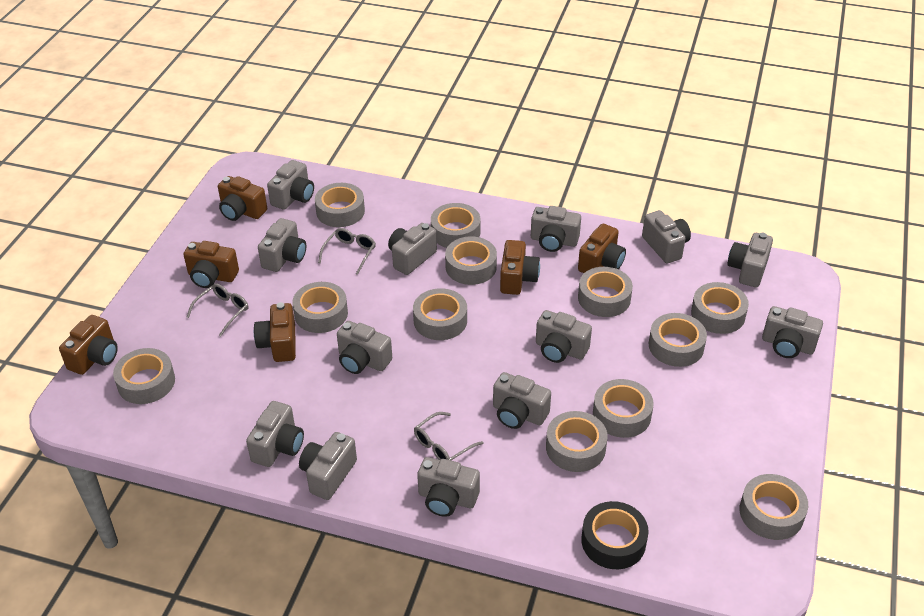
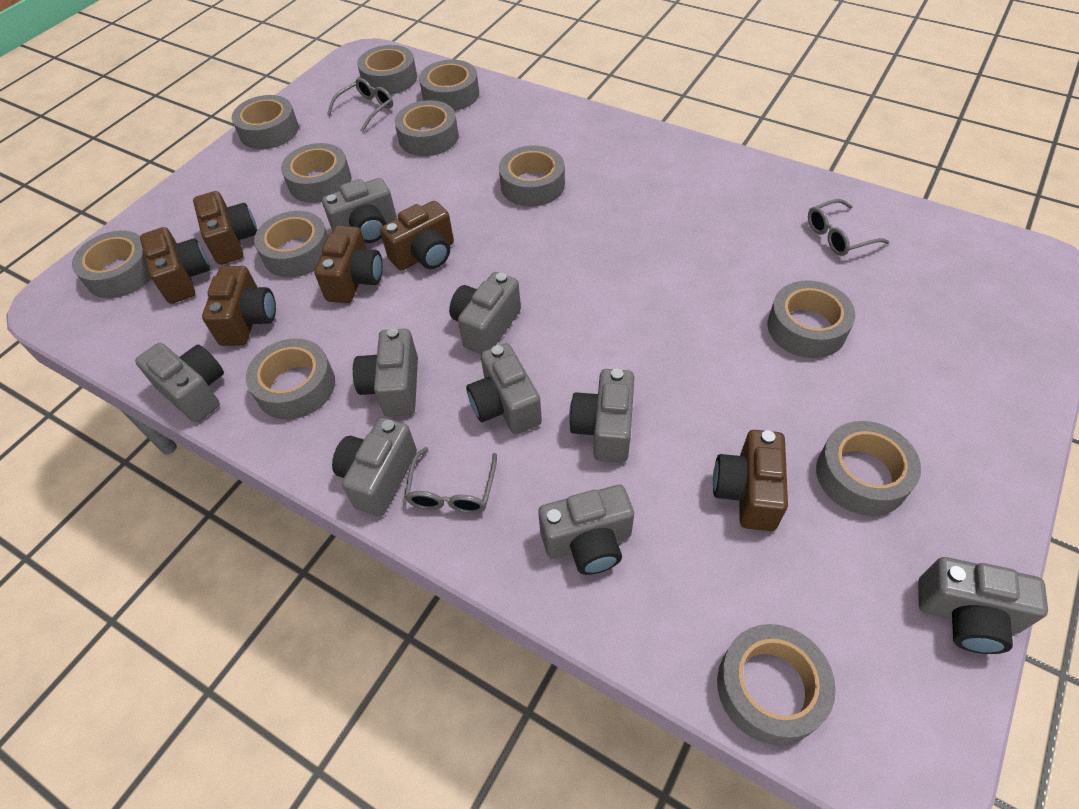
black tape: [581,501,649,569] = 1 -> none = 0
grey camera: [246,401,304,467] [258,218,306,272] [267,160,314,210] [299,432,357,500] [337,321,392,374] [388,223,437,275] [417,457,480,517] [493,372,551,429] [531,206,581,252] [536,310,592,363] [642,210,691,263] [728,233,773,287] [762,306,823,358] = 13 -> [135,343,224,423] [322,178,397,243] [332,418,417,516] [353,328,418,417] [449,272,521,354] [466,343,542,434] [538,485,634,575] [569,368,634,463] [918,557,1048,654] = 9

